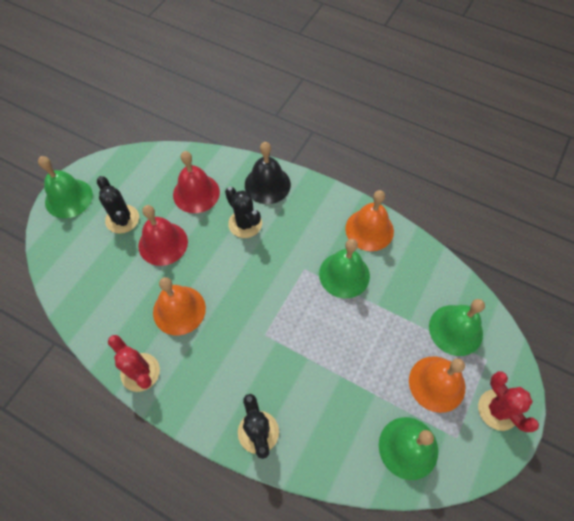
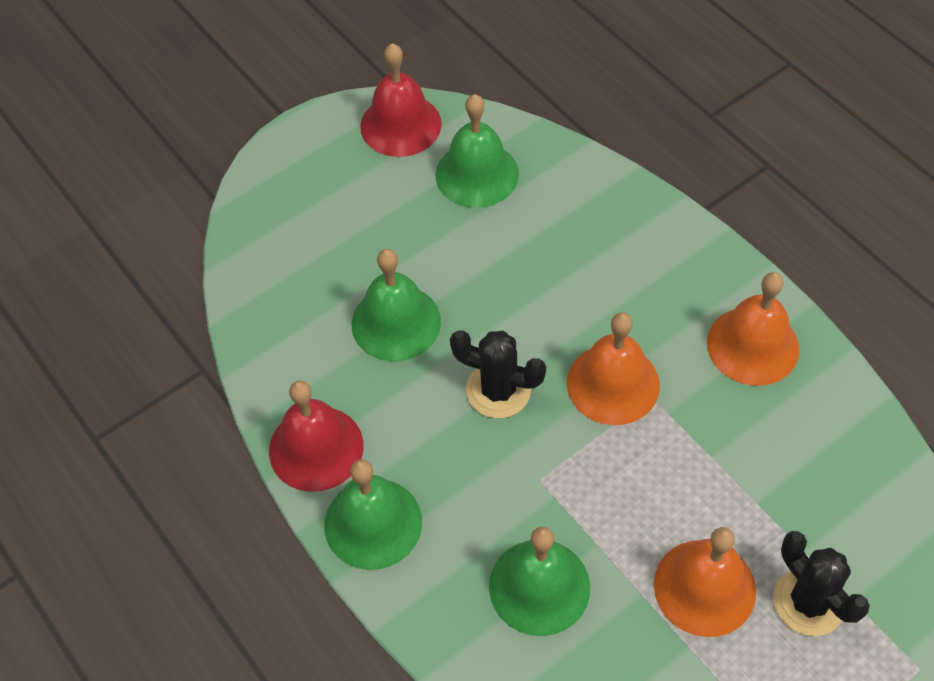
black bell: [245,142,291,204] = 1 -> none = 0
black cactus: [97,176,139,234] [225,187,262,238] [238,394,279,459] = 3 -> [450,330,546,418] [773,531,870,636] = 2
red cactus: [108,335,160,392] [478,371,539,432] = 2 -> none = 0

